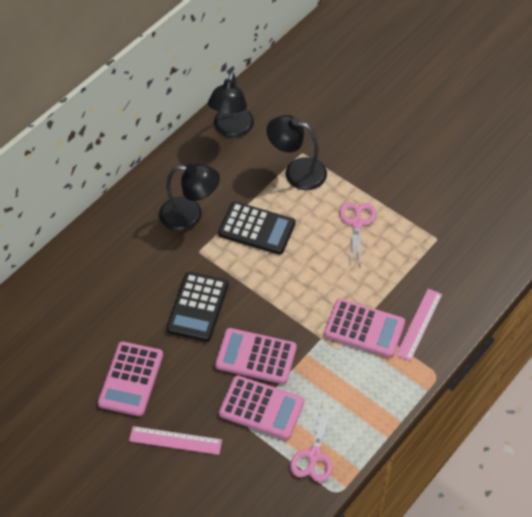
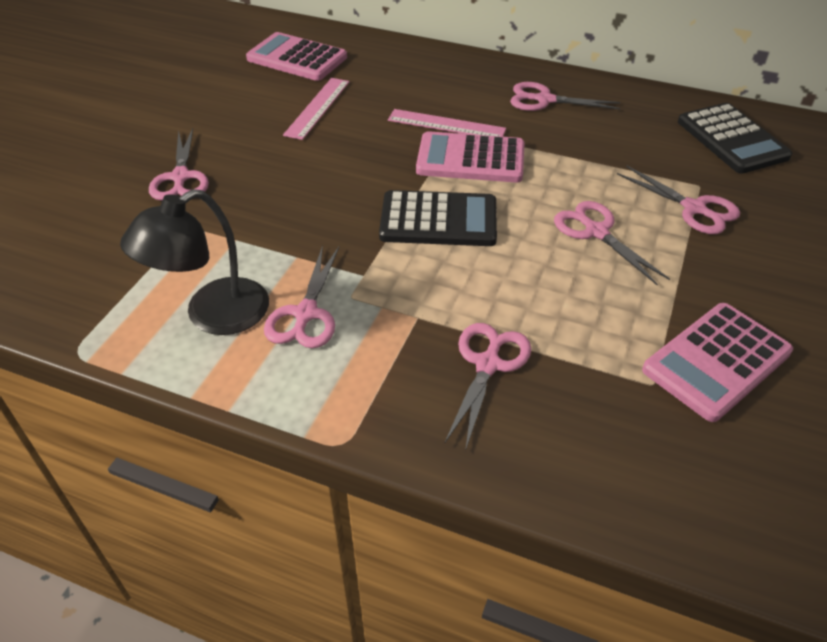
black lamp: [159,164,220,231] [208,72,254,137] [267,115,327,190] = 3 -> [120,189,269,335] = 1
pink calculator: [98,342,163,416] [215,328,297,384] [219,375,304,440] [324,299,405,358] = 4 -> [246,32,347,81] [416,131,525,183] [642,303,793,422] = 3
pink scissors: [290,402,333,482] [339,202,376,265] = 2 -> [149,128,209,200] [264,245,339,348] [444,323,531,451] [510,82,620,111] [554,201,670,285] [617,165,740,234] = 6

